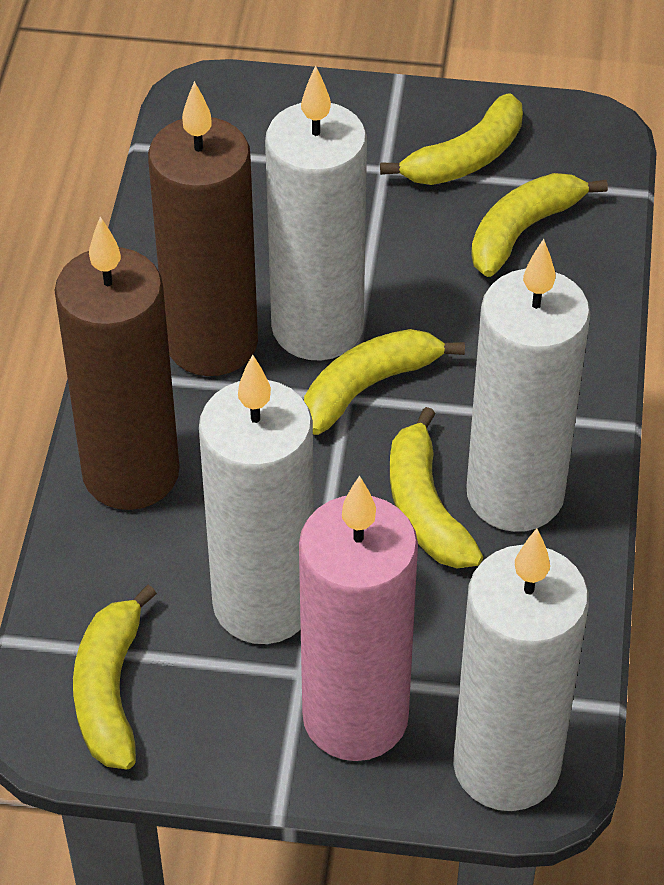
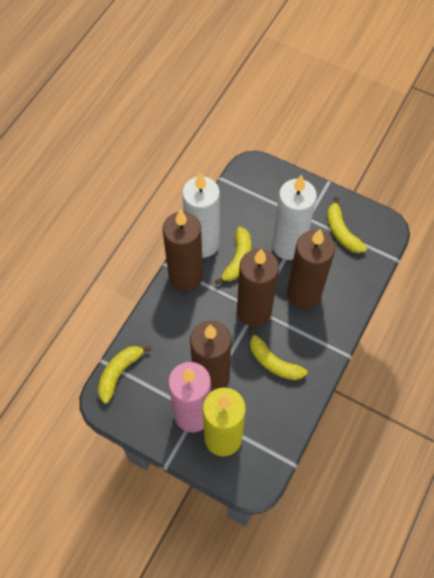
brown candle: [54,217,180,510] [148,81,258,376] = 2 -> [163,210,203,291] [190,321,232,392] [237,249,279,326] [287,229,335,309] = 4
white candle: [199,354,314,644] [265,65,367,361] [453,528,589,811] [466,239,591,532] = 4 -> [182,173,220,258] [272,175,317,260] = 2
yellow banana: [73,585,157,769] [304,329,465,435] [380,93,523,185] [390,407,483,568] [471,173,608,277] = 5 -> [98,346,151,404] [215,227,251,284] [250,328,308,380] [327,197,367,253] = 4
yellow candle: none = 0 -> [202,388,246,457] = 1

